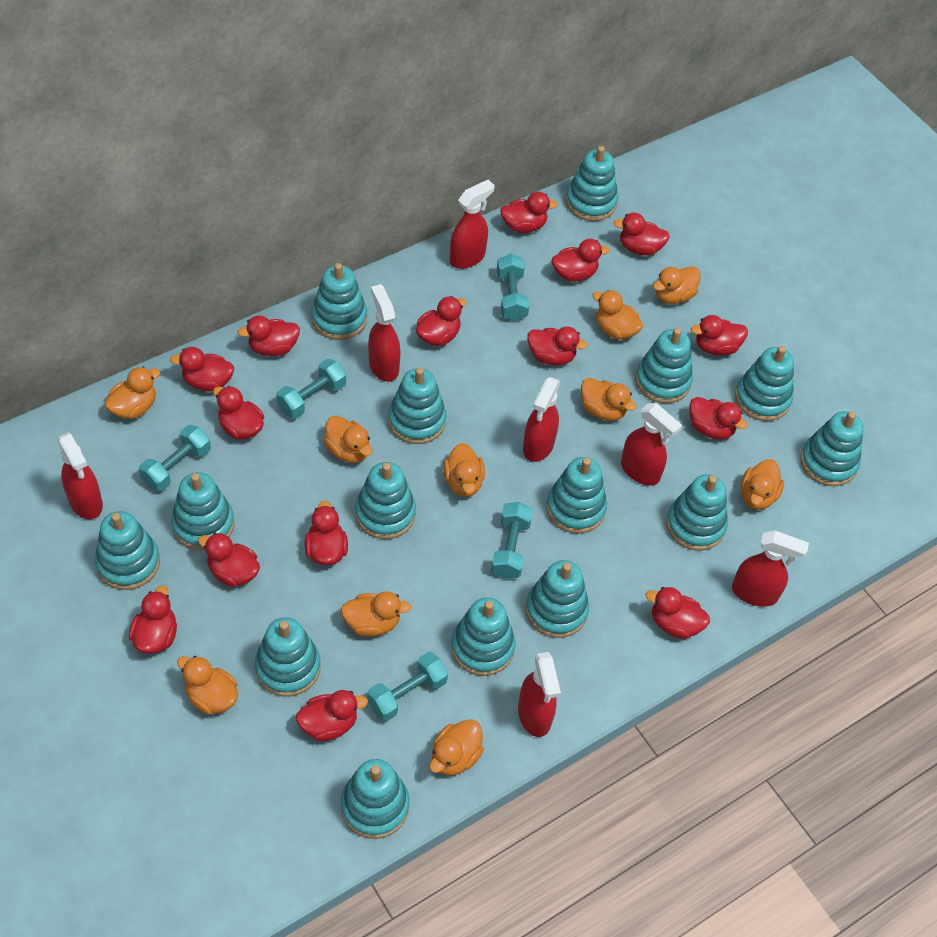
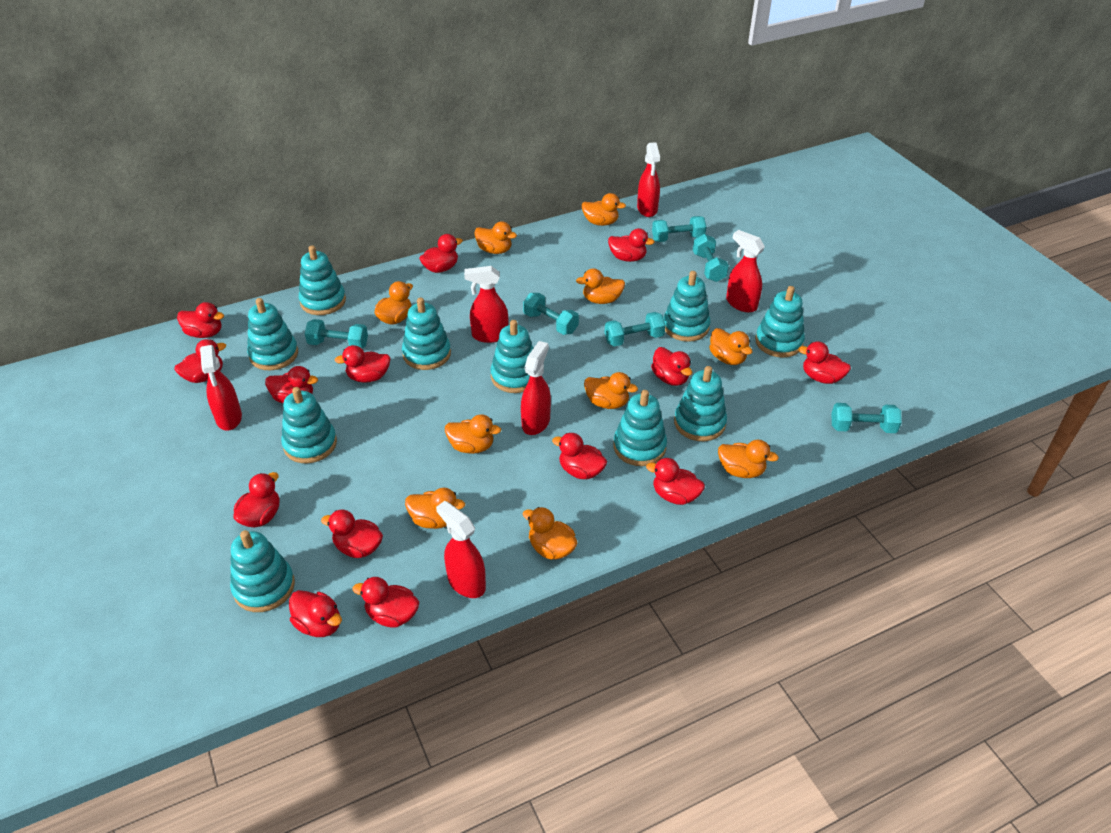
red duck: [129,585,177,654] [170,347,234,392] [198,533,260,587] [213,386,264,439] [237,315,300,356] [296,690,368,741] [304,500,348,565] [416,296,467,346] [500,192,558,233] [527,326,588,365] [552,239,610,282] [613,213,670,255] [646,587,710,639] [690,397,748,439] [691,315,748,355] = 15 -> [175,339,226,383] [177,302,224,338] [233,472,280,528] [265,366,318,403] [289,590,342,637] [321,509,383,558] [334,345,390,383] [352,577,419,628] [419,234,463,273] [552,433,607,479] [608,228,655,262] [646,458,705,505] [651,347,692,386] [798,341,851,384] = 14
red spray bottle: [57,432,103,519] [368,284,400,382] [450,179,495,269] [518,652,561,737] [523,377,560,462] [621,403,682,486] [732,531,809,607] = 7 -> [200,345,242,431] [436,501,486,598] [464,266,508,343] [521,341,551,435] [637,142,660,217] [726,230,765,312] = 6
turquoise dumbbell: [139,425,211,491] [276,359,346,419] [367,652,448,721] [491,502,533,579] [497,254,530,321] = 5 -> [305,319,368,349] [523,293,579,335] [605,312,666,347] [652,216,706,242] [693,234,729,282] [831,403,902,433] = 6
turquoise stacking toy: [95,511,160,590] [171,472,234,551] [255,617,321,697] [311,263,367,340] [341,759,409,839] [355,462,416,539] [388,367,446,444] [451,598,516,676] [526,560,589,638] [546,457,607,534] [566,146,618,221] [635,328,693,403] [666,474,728,551] [735,346,794,421] [800,411,863,486] = 15 -> [230,530,295,612] [247,298,298,370] [281,387,337,463] [299,246,346,315] [402,298,451,370] [490,320,533,393] [613,390,667,466] [664,271,711,342] [674,366,727,441] [755,286,805,358] = 10

